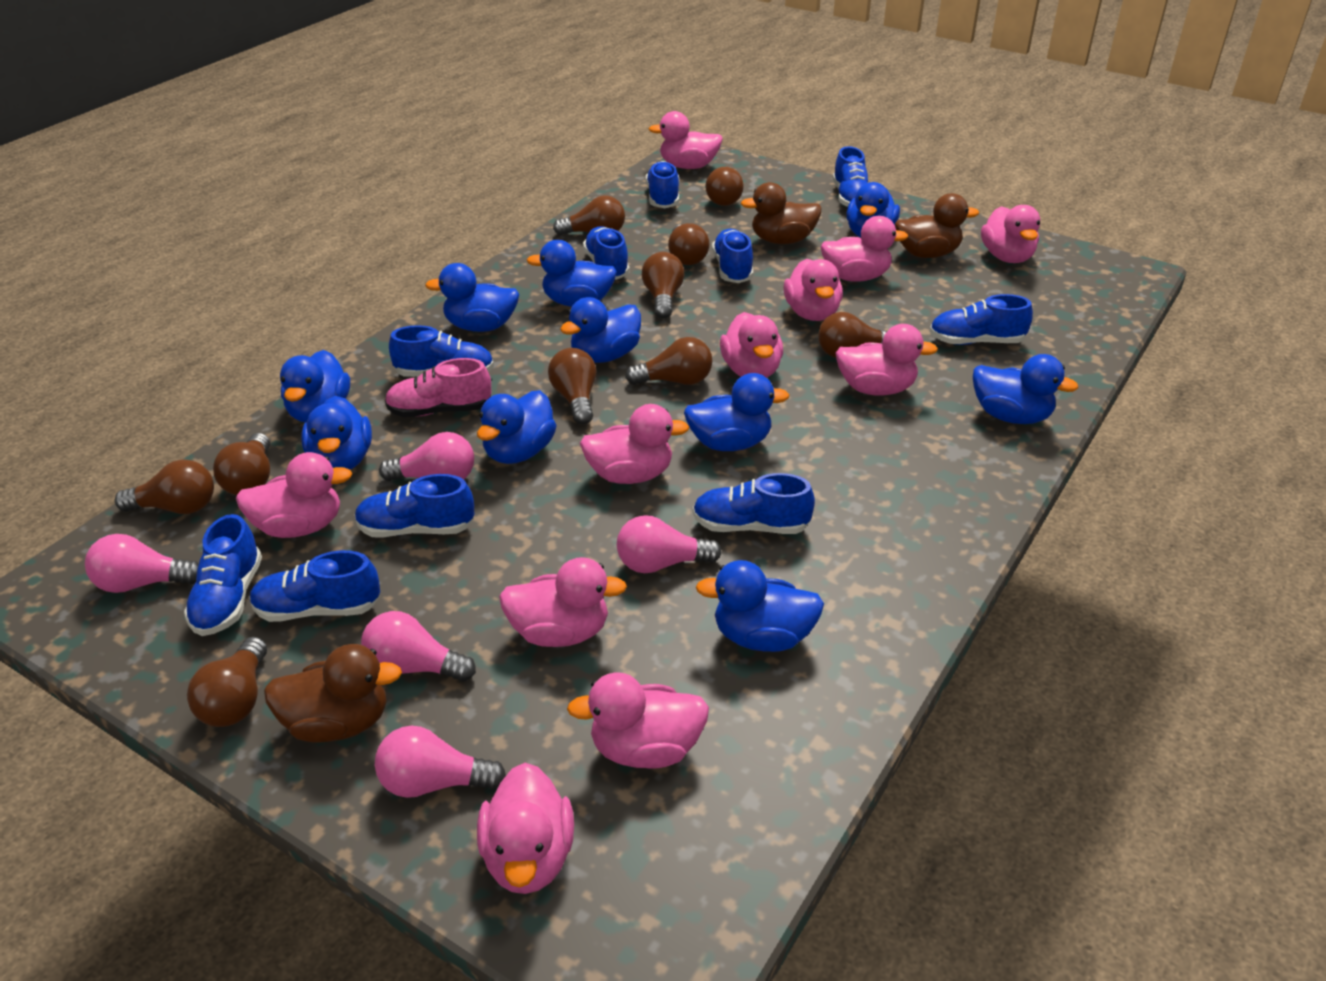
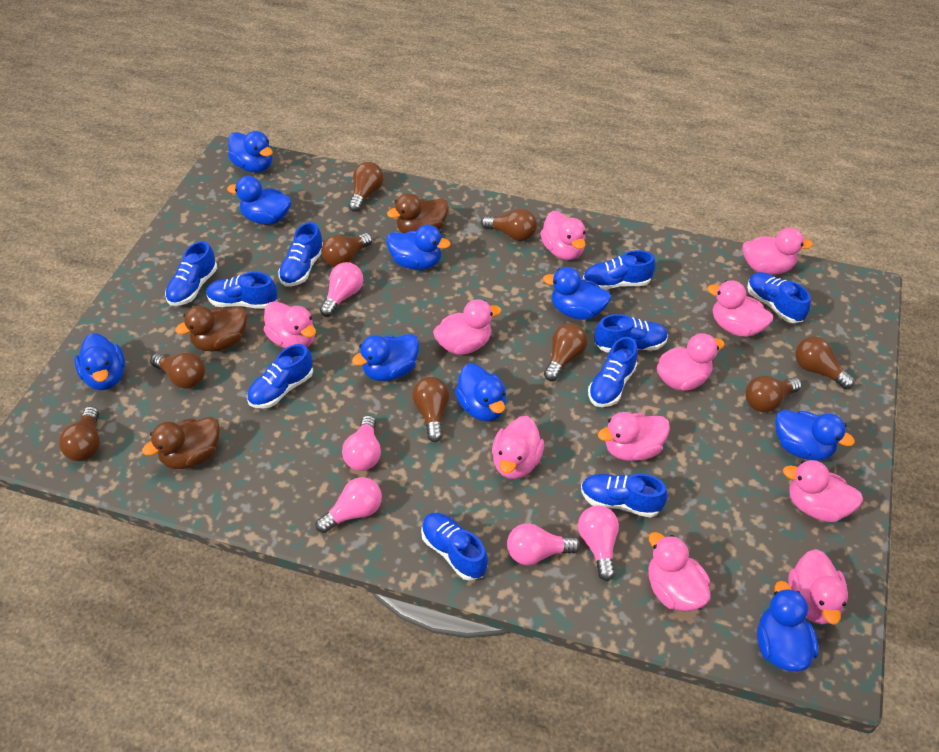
blue duck: [280,350,350,423] [301,396,372,470] [425,263,519,332] [477,390,557,464] [527,240,617,307] [560,297,641,363] [684,373,789,451] [696,560,824,652] [847,182,900,237] [973,354,1078,424] = 10 -> [74,333,125,390] [227,176,292,225] [228,131,273,173] [352,334,419,381] [386,225,450,270] [455,363,506,421] [543,267,611,320] [757,581,818,672] [775,410,855,460] = 9
brown light bulb: [115,459,214,514] [187,637,267,727] [213,433,270,495] [548,348,596,424] [553,195,625,235] [625,337,712,385] [642,252,684,319] [668,223,710,265] [705,167,744,206] [818,312,887,358] = 10 -> [59,406,100,461] [150,353,205,389] [321,233,372,267] [348,162,384,212] [412,377,449,442] [481,209,537,241] [544,323,588,381] [745,376,802,412] [795,337,855,389] = 9
pink shoe: [385,358,491,417] = 1 -> none = 0

